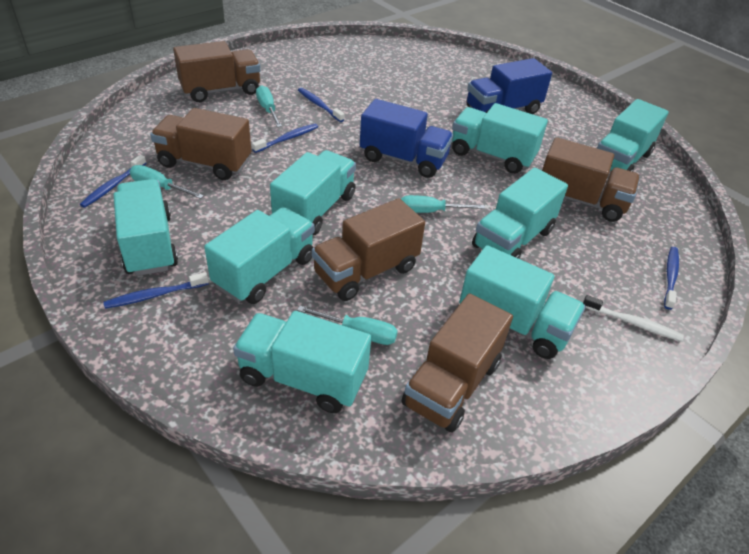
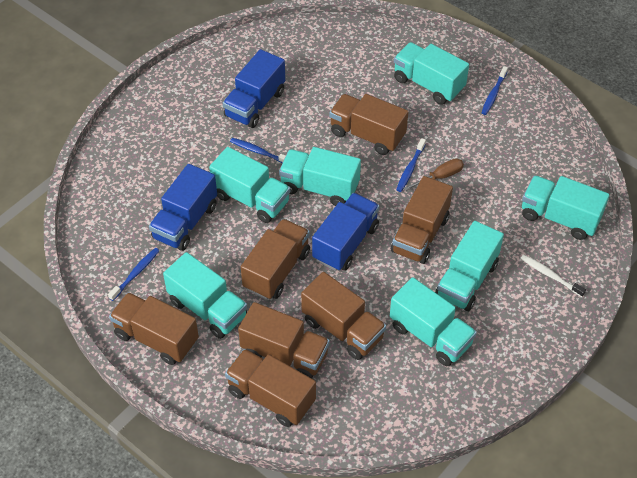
blue toothbrush: [80,155,147,208] [103,272,209,309] [252,124,318,153] [298,88,345,122] [664,247,679,310] = 5 -> [108,248,160,301] [230,138,286,163] [396,138,426,192] [482,66,508,115] = 4
blue truck: [360,99,453,178] [466,58,552,114] = 2 -> [149,164,217,251] [223,49,285,128] [312,193,379,271] = 3
brown screwdriver: none = 0 -> [404,158,464,191] = 1
brown truck: [150,108,251,180] [173,41,261,102] [312,198,425,301] [402,294,513,433] [542,137,640,222] = 5 -> [109,292,199,365] [225,349,316,427] [238,302,330,378] [241,219,310,300] [301,272,386,360] [329,94,408,155] [391,176,453,264] = 7
turquoise screwdriver: [130,165,204,199] [256,85,282,127] [297,306,398,345] [401,195,485,213] = 4 -> none = 0
turquoise truck: [113,179,178,276] [204,207,315,304] [233,311,371,413] [270,150,356,235] [452,103,548,174] [459,245,586,359] [472,168,568,259] [597,99,669,173] = 8 -> [163,252,247,339] [209,147,290,223] [279,147,361,206] [390,277,477,366] [394,42,469,105] [435,221,504,311] [522,175,609,240] = 7

